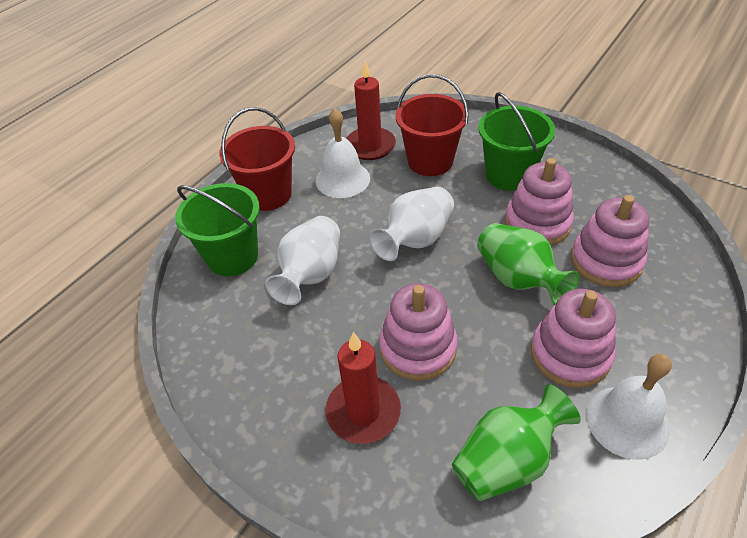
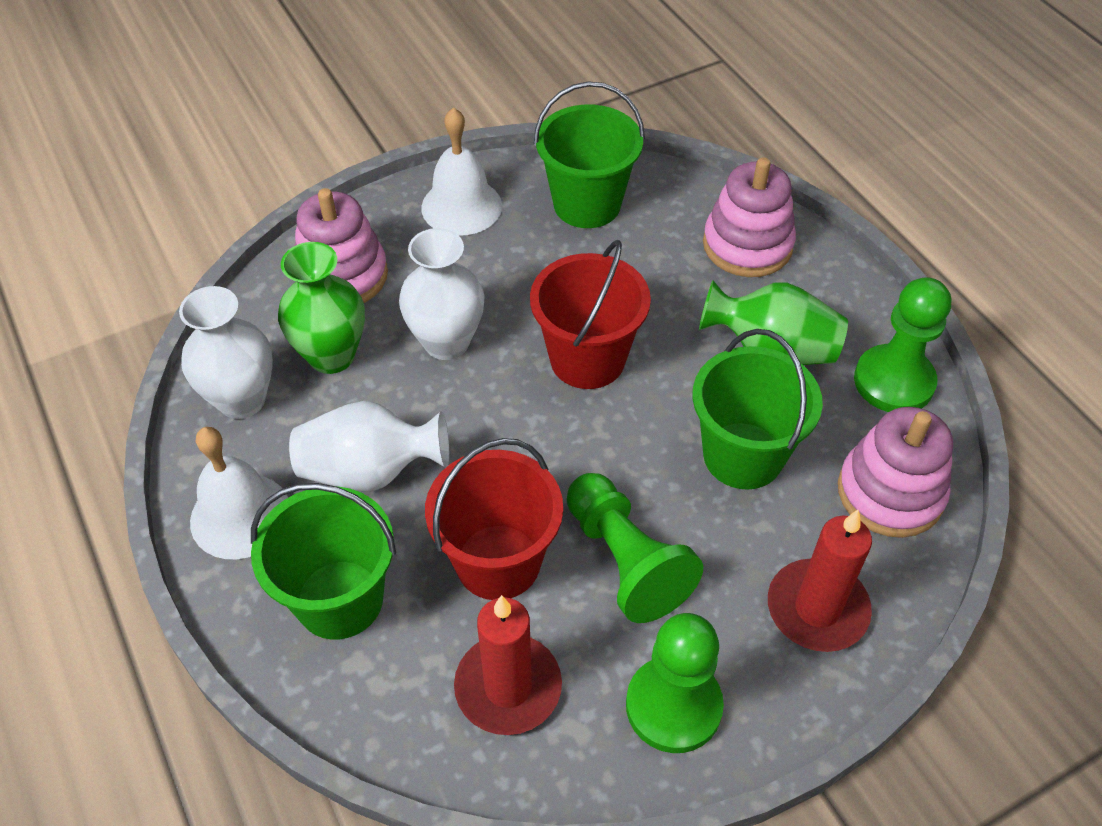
green bucket: [175,183,260,276] [478,92,555,191] = 2 -> [251,483,396,640] [534,81,645,228] [692,329,823,490] = 3
green pawn: none = 0 -> [567,473,703,623] [626,613,724,753] [854,277,951,412] = 3
pink stacking toy: [379,283,457,381] [505,158,574,245] [531,289,616,388] [571,195,649,287] = 4 -> [294,188,388,303] [703,157,796,277] [838,407,953,538] = 3
white vase: [265,216,340,305] [369,187,454,261] = 2 -> [179,286,273,419] [289,401,449,492] [399,228,485,360] = 3

